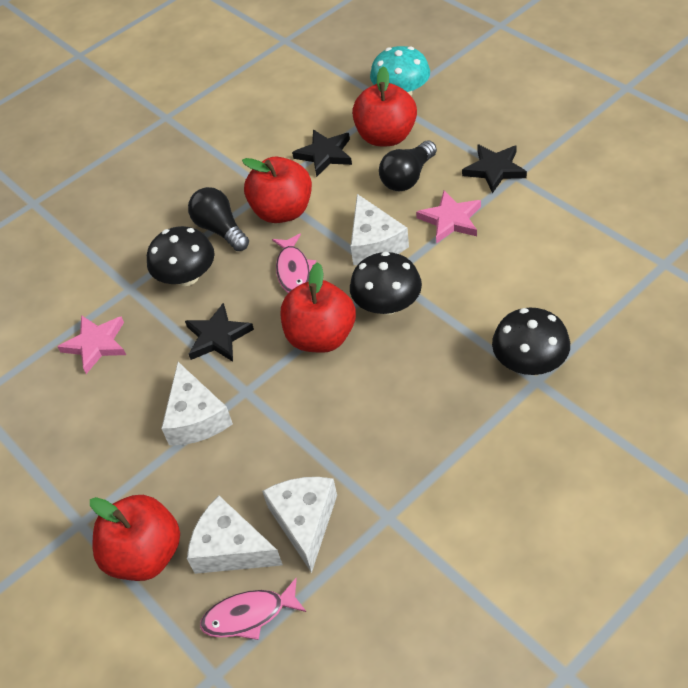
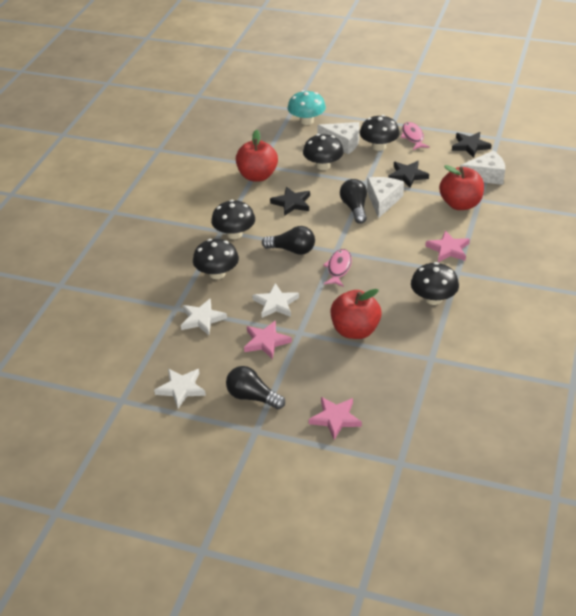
black light bulb: [188,187,249,251] [379,140,437,191] = 2 -> [226,366,285,409] [262,226,315,255] [340,179,367,224] = 3
black mushroom: [147,226,214,286] [350,251,422,315] [492,308,570,375] = 3 -> [193,239,239,279] [211,200,255,239] [303,134,344,170] [360,115,400,151] [411,262,459,305] = 5
pink star: [57,315,126,374] [416,190,481,243] = 2 -> [244,321,292,359] [309,397,362,440] [425,230,470,262] = 3
red apple: [90,495,180,581] [242,157,312,223] [281,262,356,353] [352,66,417,146] = 4 -> [236,130,278,181] [330,289,382,339] [439,165,484,210] = 3
white cheese: [161,362,233,446] [187,496,283,574] [262,477,337,573] [351,194,409,265] = 4 -> [317,122,359,154] [367,177,404,218] [460,150,505,185] = 3
white star: none = 0 -> [154,369,206,408] [181,298,227,335] [252,283,299,318] = 3

